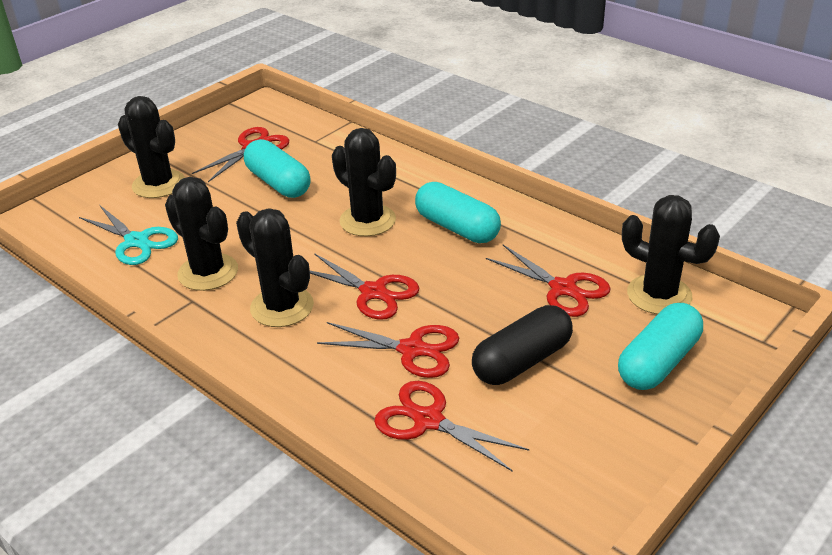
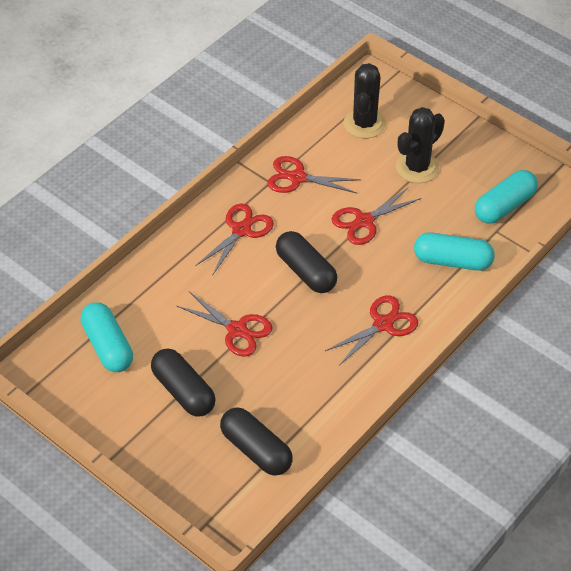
black cactus: [118,96,185,198] [165,177,238,291] [236,208,314,327] [332,128,396,236] [622,195,720,314] = 5 -> [344,63,386,139] [396,107,445,183] = 2
black capsule: [472,305,573,385] = 1 -> [151,349,216,417] [220,408,293,476] [276,231,337,293] = 3
turquoise scissors: [79,206,178,265] = 1 -> none = 0

